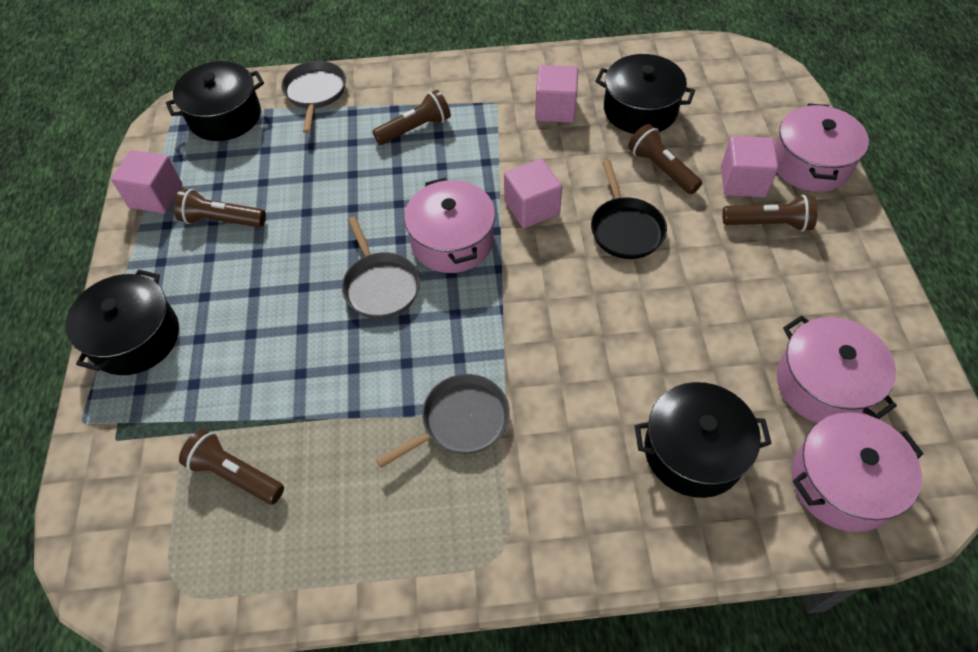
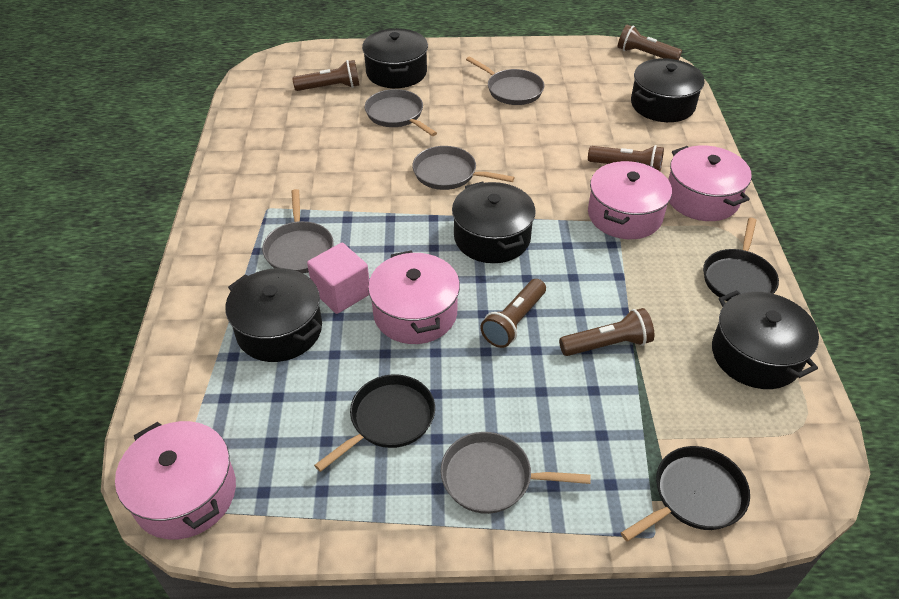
black pan: [591,160,667,259] = 1 -> [314,374,435,472] [621,446,750,542] [703,218,779,302] = 3
black pot: [65,270,179,375] [166,61,264,141] [595,54,695,134] [635,382,772,498] = 4 -> [225,268,322,362] [362,28,428,88] [452,182,536,263] [631,58,704,122] [712,290,819,389] = 5
grey pan: [281,61,346,133] [342,216,420,319] [376,374,510,468] = 3 -> [262,189,334,273] [365,89,437,136] [412,146,515,190] [441,432,591,514] [466,56,545,105] = 5
pink cube: [111,150,182,214] [504,158,562,228] [535,65,578,123] [721,136,778,197] = 4 -> [307,243,369,314] = 1

